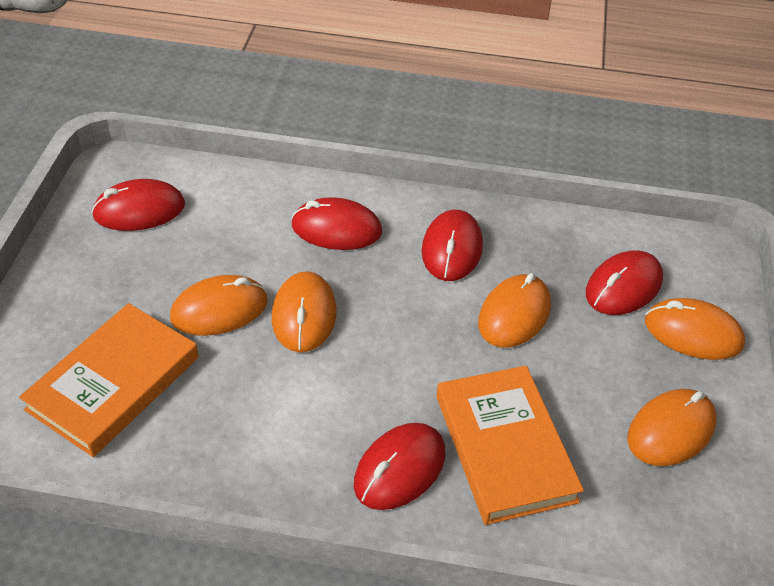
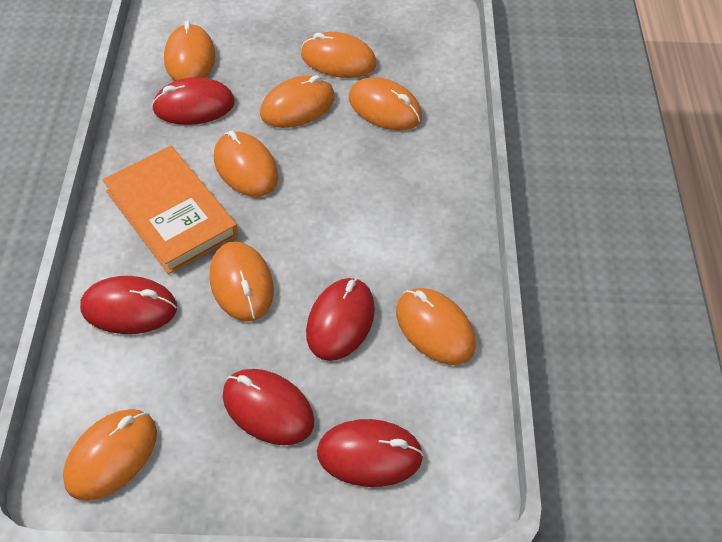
orange book: [19,303,198,457] [436,366,584,525] = 2 -> [102,146,238,274] = 1
orange mouse: [170,275,268,336] [272,271,337,352] [478,273,551,348] [628,389,717,466] [645,298,745,360] = 5 -> [63,409,157,501] [164,21,215,81] [210,241,274,322] [214,131,278,197] [260,75,335,128] [301,32,377,78] [349,77,422,131] [396,288,476,365] = 8

